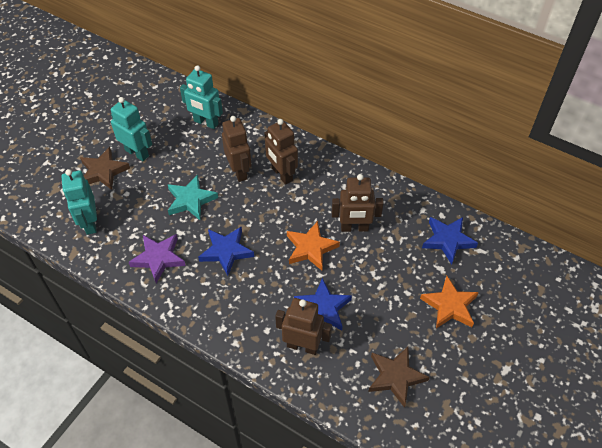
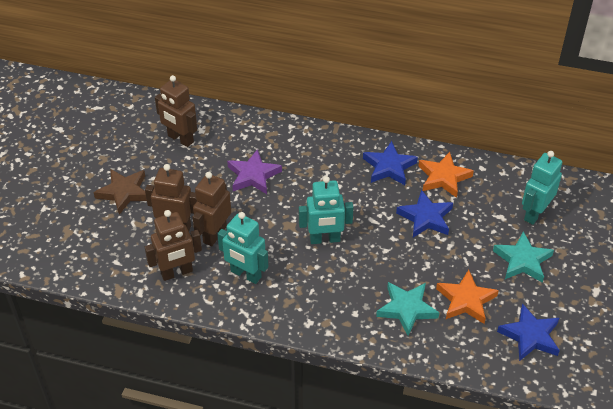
brown star: [80,147,130,190] [368,347,430,408] = 2 -> [93,169,147,215] = 1
turquoise star: [168,174,218,220] = 1 -> [376,282,439,336] [493,231,554,283] = 2

